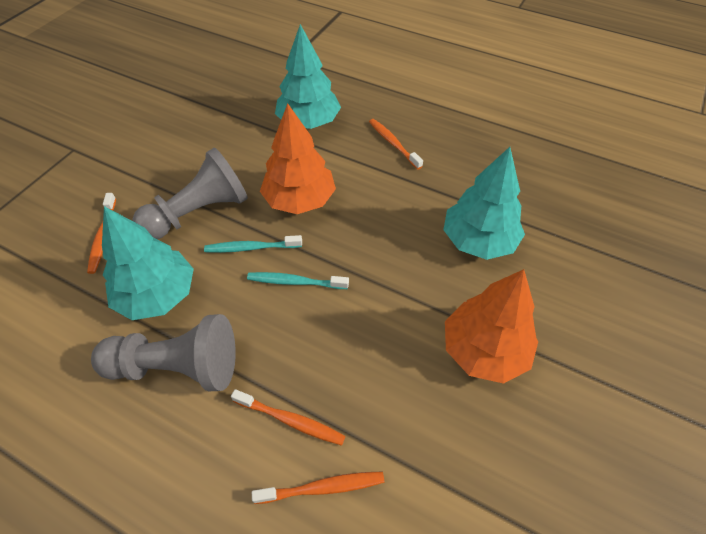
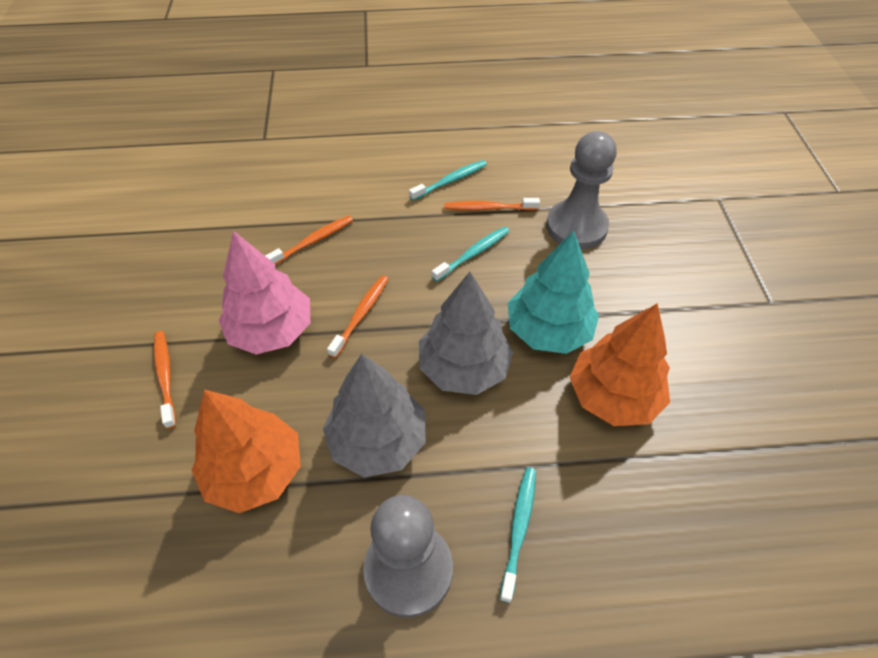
grey tree: none = 0 -> [323,354,426,478] [419,272,513,395] = 2
pink tree: none = 0 -> [218,231,310,355] = 1
turquoise toothbrush: [204,235,302,253] [247,272,349,289] = 2 -> [409,160,487,201] [432,227,509,282] [500,467,536,603] = 3
turquoise tree: [102,206,194,320] [275,24,341,129] [443,147,525,260] = 3 -> [508,231,599,354] = 1

